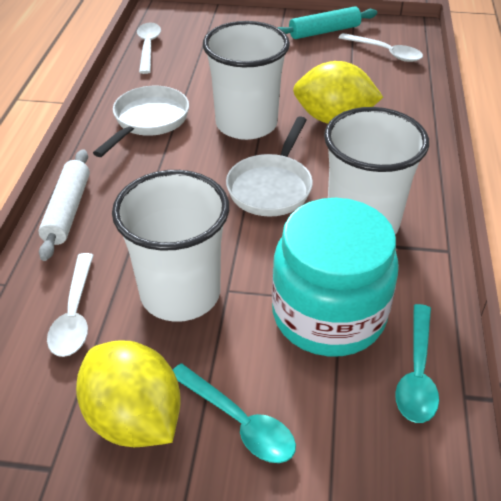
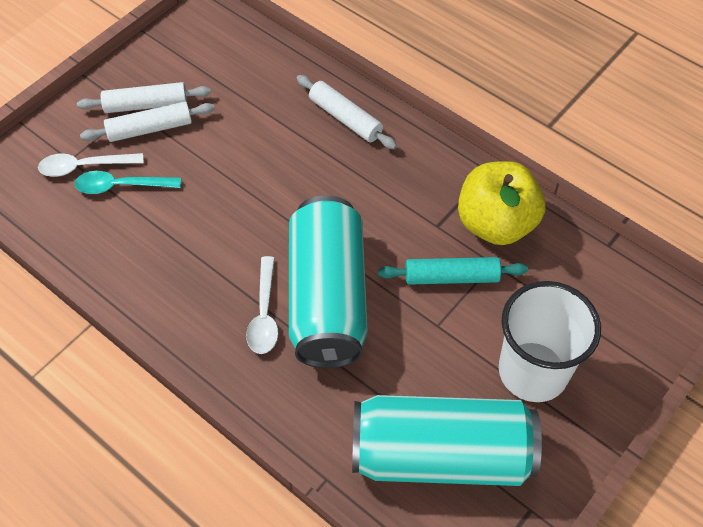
turquoise can: none = 0 -> [289,195,368,368] [352,395,542,486] = 2
turquoise jar: [272,198,399,356] = 1 -> none = 0
turquoise spoon: [173,363,296,463] [395,304,439,423] = 2 -> [75,171,181,194] = 1
white cup: [112,170,229,322] [203,21,290,140] [324,107,429,234] = 3 -> [499,281,601,402] = 1
white pan: [93,86,189,157] [226,116,313,217] = 2 -> none = 0
white rolling pin: [38,149,90,261] = 1 -> [77,82,211,113] [80,102,215,142] [297,75,397,149] = 3
white spoon: [47,253,94,357] [137,23,161,74] [338,33,423,62] = 3 -> [38,153,144,177] [246,256,278,354] = 2
yellow apple: none = 0 -> [458,161,545,245] = 1
yellow lemon: [76,341,181,447] [293,61,383,124] = 2 -> none = 0

